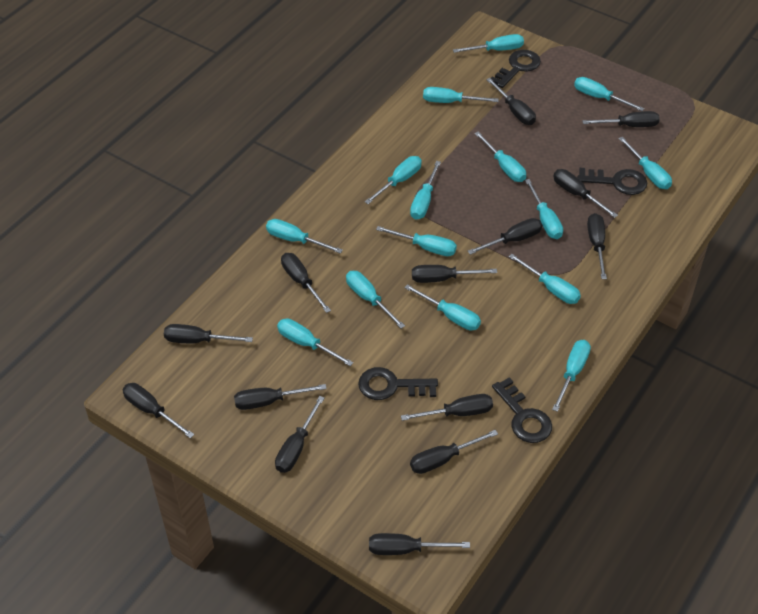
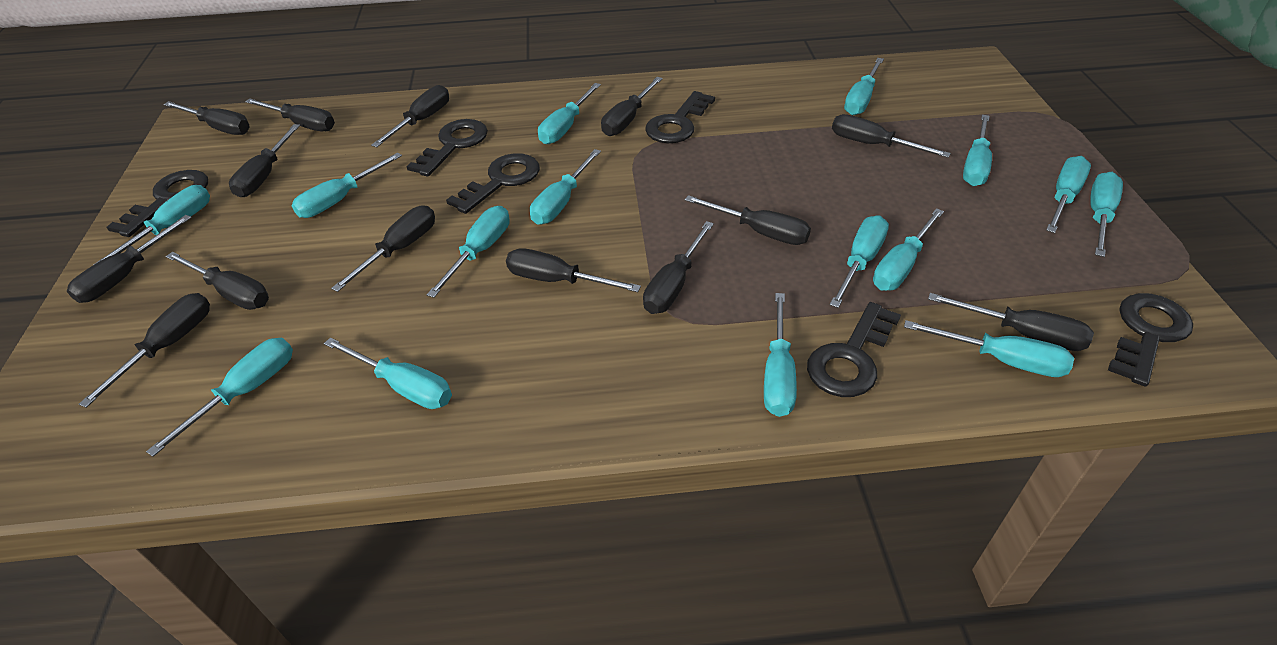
black key: [358,367,438,400] [491,50,541,88] [492,377,552,443] [577,168,647,195] = 4 -> [106,170,208,237] [407,119,488,177] [446,153,540,214] [645,91,715,143] [807,302,901,397] [1108,293,1193,387] = 6

